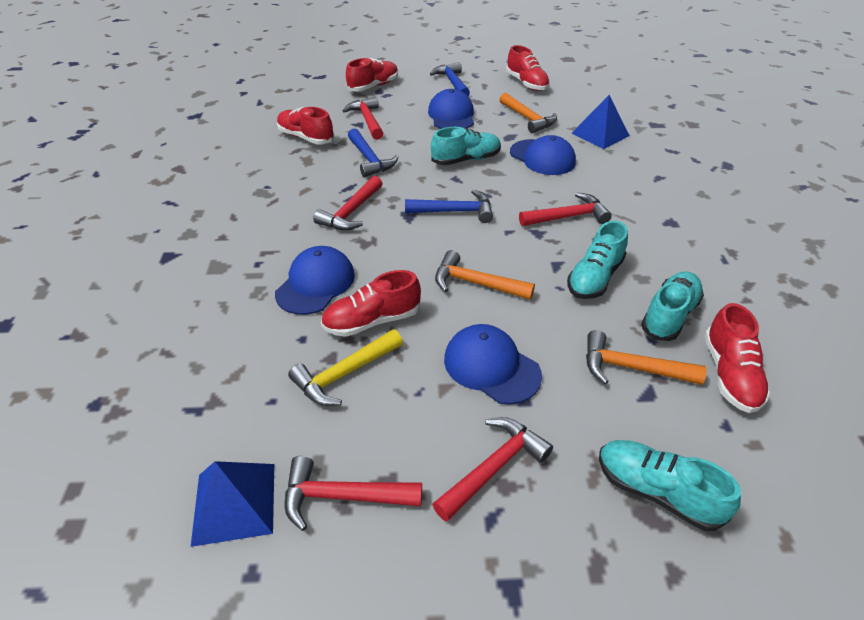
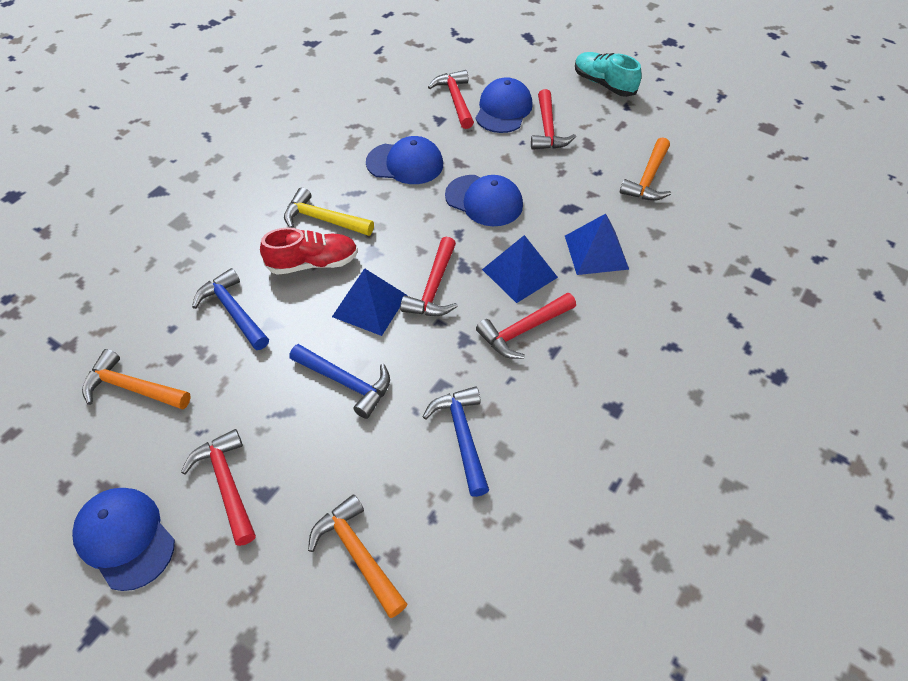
blue pyramid: [191,461,274,547] [572,95,630,149] = 2 -> [332,268,407,336] [482,235,558,303] [565,214,629,275] = 3
red shoe: [277,107,334,144] [321,270,421,337] [346,58,398,91] [506,45,550,91] [704,303,771,413] = 5 -> [260,227,358,275] = 1
turquoise shoe: [431,127,501,165] [567,221,628,299] [599,440,741,531] [641,272,704,341] = 4 -> [575,52,642,97] = 1

